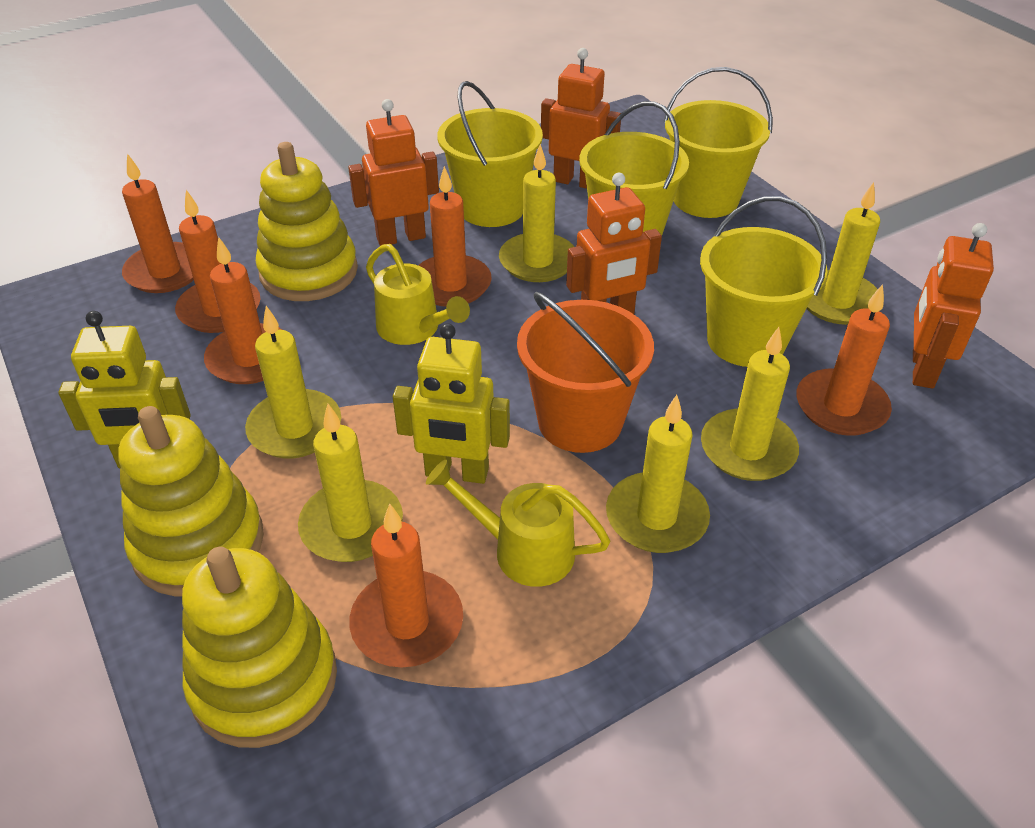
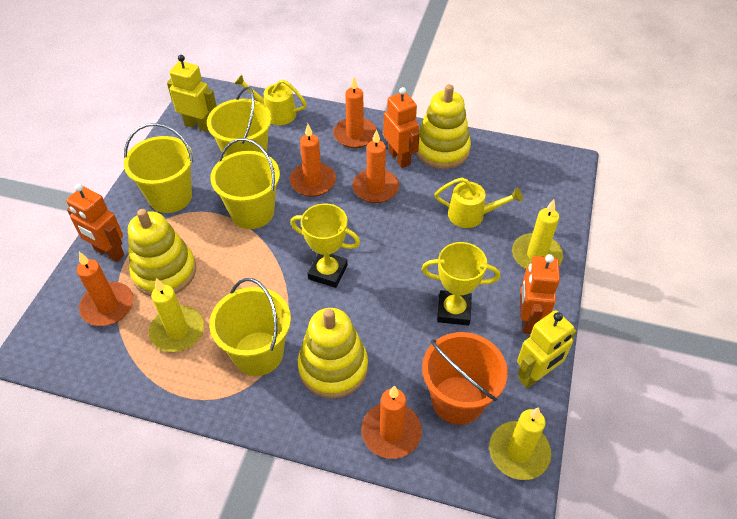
orange candle: [122,153,194,293] [175,190,261,333] [204,237,283,384] [349,504,463,667] [418,166,492,307] [796,284,892,436] = 6 -> [77,252,134,326] [290,124,336,197] [333,77,376,148] [352,129,399,203] [362,385,422,459] = 5
orange robot: [348,99,439,246] [541,48,621,189] [566,173,662,314] [913,223,994,389] = 4 -> [66,184,125,262] [383,87,420,168] [520,254,560,334] = 3
yellow candle: [245,306,341,459] [298,404,403,562] [499,144,574,282] [606,395,710,553] [701,327,799,481] [806,182,880,325] = 6 -> [149,278,204,352] [489,407,551,480] [512,199,563,269] = 3
yellow trophy: none = 0 -> [291,204,360,288] [422,242,500,326] = 2

